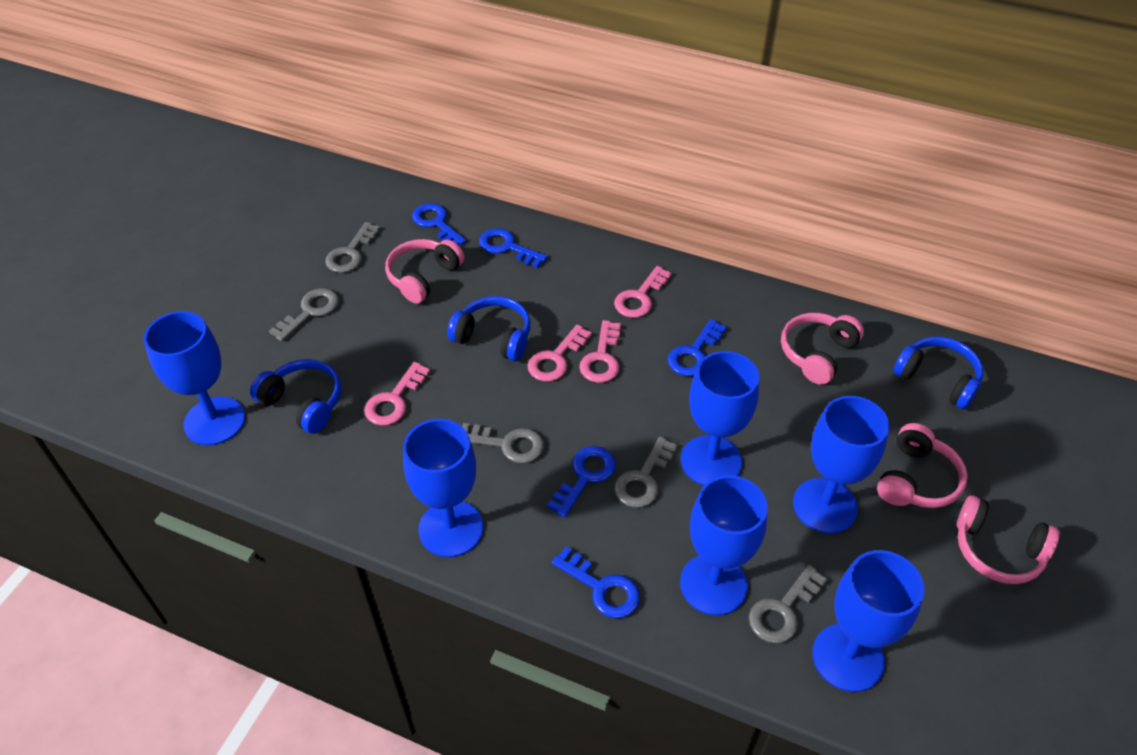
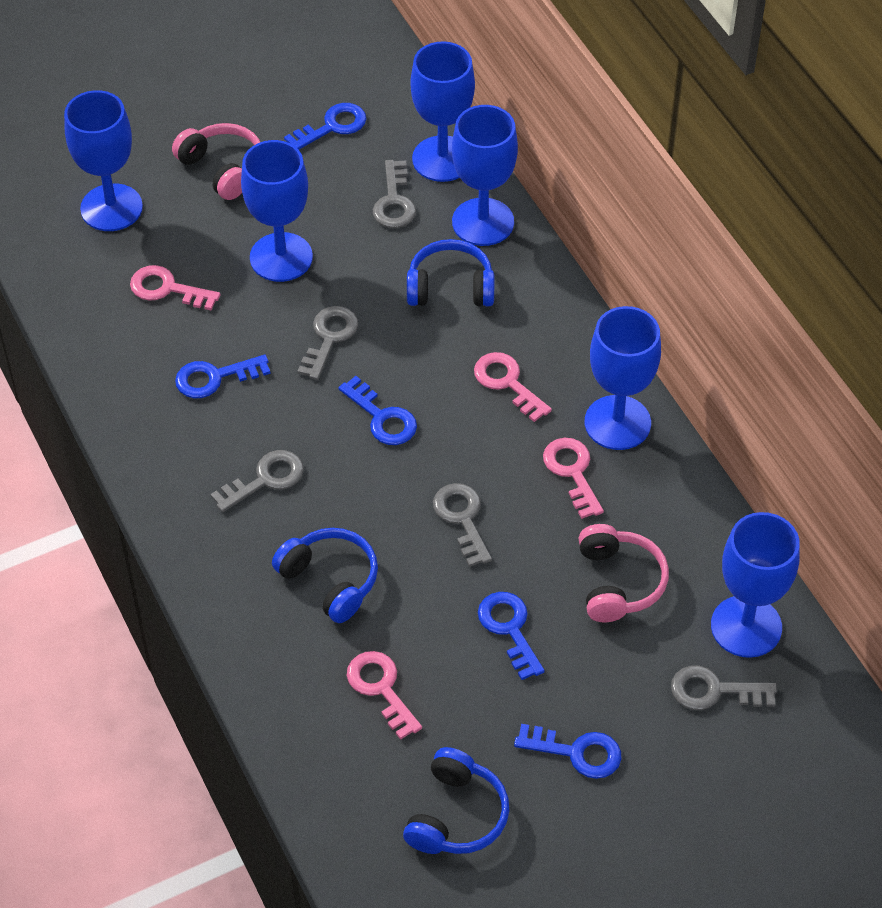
pink headphones: [385,239,464,304] [781,313,864,385] [877,423,968,508] [957,495,1060,584] = 4 -> [172,123,260,200] [579,524,669,622] = 2

